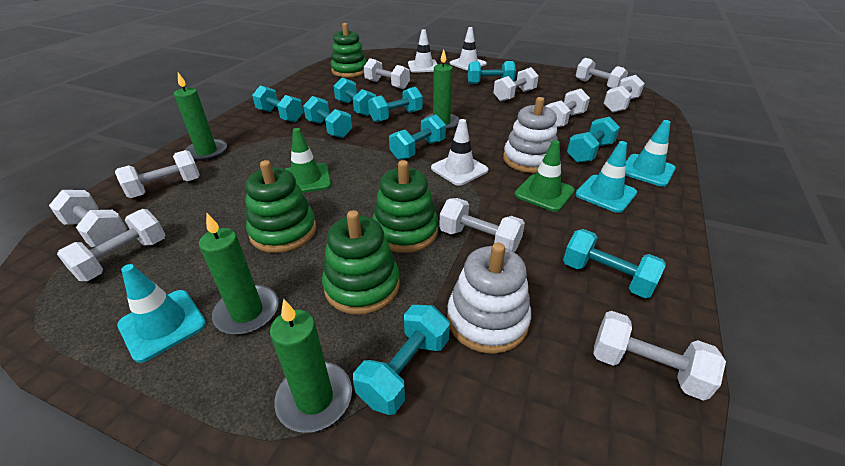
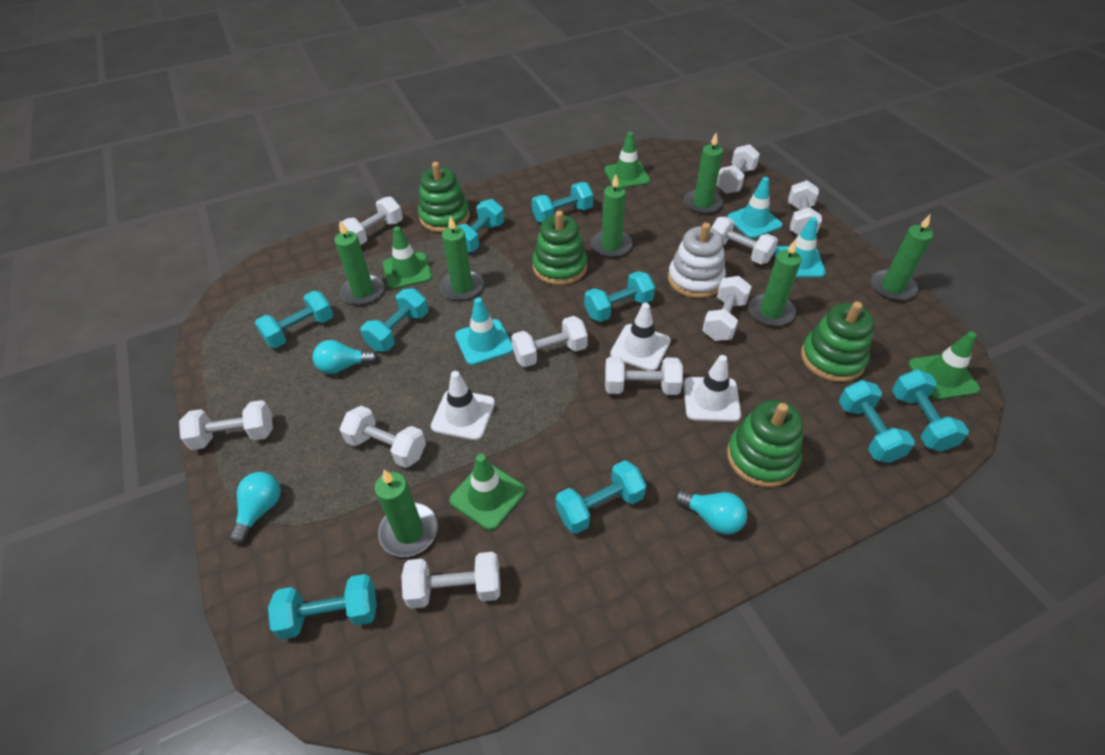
green candle: [174,72,227,161] [199,213,278,335] [270,299,352,433] [424,50,460,130] = 4 -> [334,221,385,306] [375,470,438,557] [440,216,484,301] [591,174,632,258] [684,133,723,214] [749,240,801,327] [871,215,933,301] = 7
green traffic cone: [286,128,331,193] [515,140,575,212] = 2 -> [383,226,432,289] [449,454,526,530] [604,132,650,188] [908,331,980,400] = 4
turquoise light bulb: none = 0 -> [229,472,281,545] [313,340,378,374] [675,490,747,535] = 3
white stacking toy: [447,243,531,354] [503,97,558,173] = 2 -> [668,223,726,298] = 1

